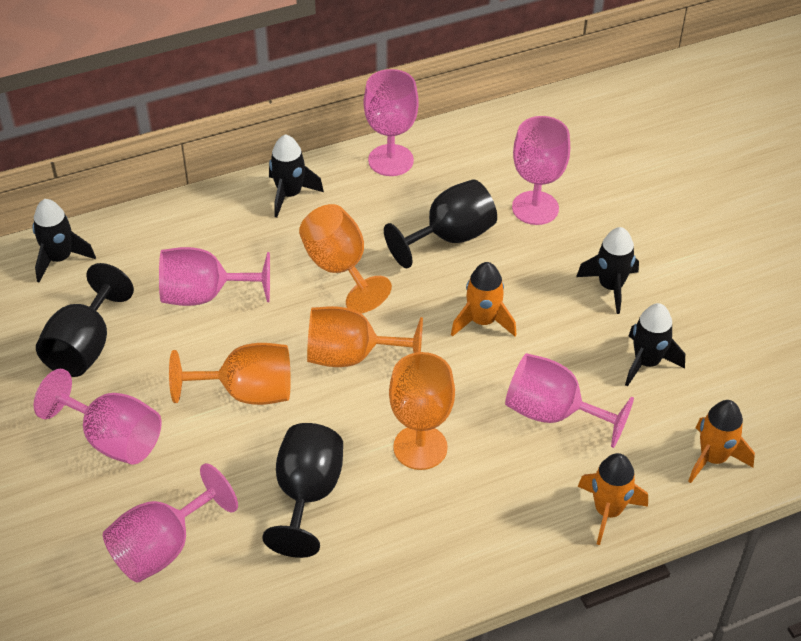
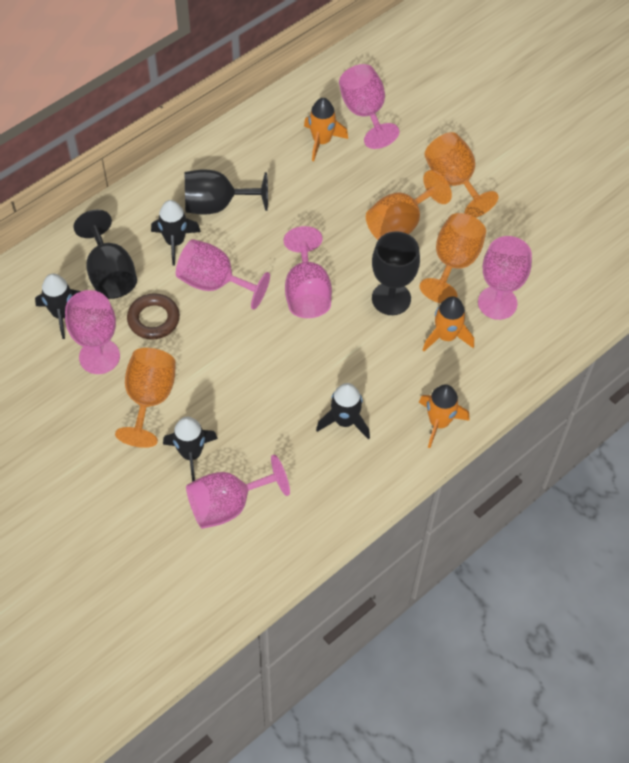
brown ring: none = 0 -> [127,293,180,340] = 1

